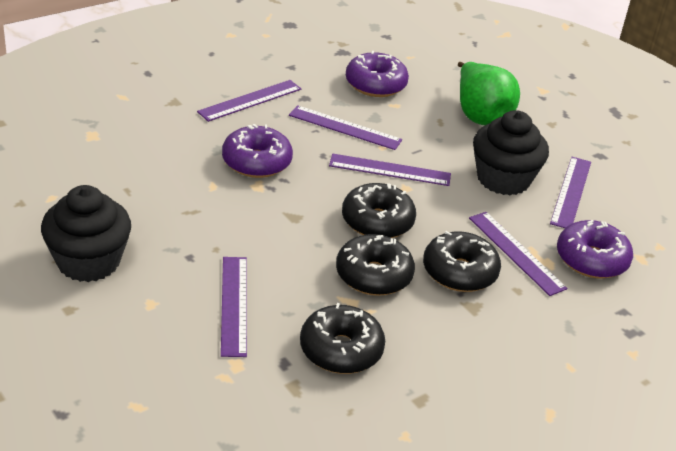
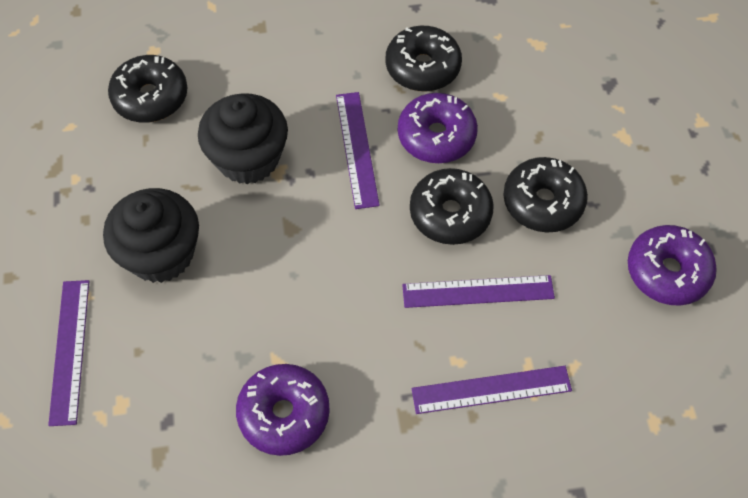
green pear: [458,62,520,125] = 1 -> none = 0
purple ruler: [197,80,301,122] [221,257,247,357] [289,105,402,150] [329,154,451,186] [469,212,567,296] [550,157,591,228] = 6 -> [48,280,89,426] [336,92,380,209] [402,275,555,308] [411,366,572,414] = 4

